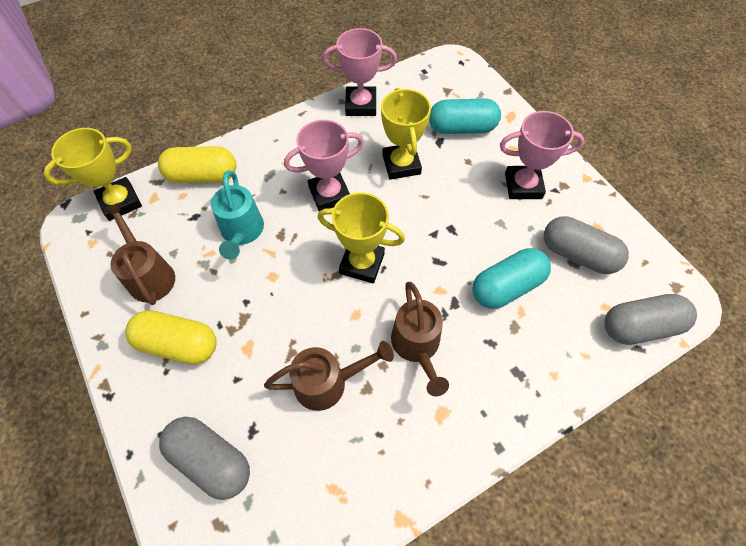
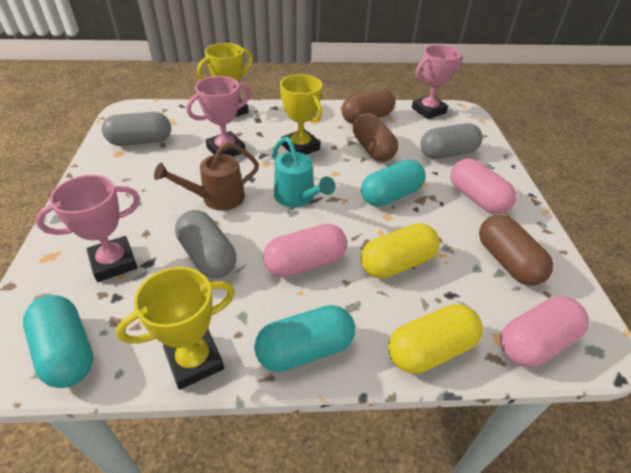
brown capsule: none = 0 -> [342,89,395,124] [353,113,398,162] [479,214,553,286] = 3
brown watering can: [102,202,175,305] [264,341,394,411] [391,282,449,396] = 3 -> [154,142,259,210] = 1
pink capsule: none = 0 -> [263,224,347,277] [450,158,516,214] [500,296,589,367] = 3
turquoise capsule: [429,98,501,134] [472,248,551,309] = 2 -> [23,295,93,388] [254,305,355,372] [361,159,425,207] = 3

